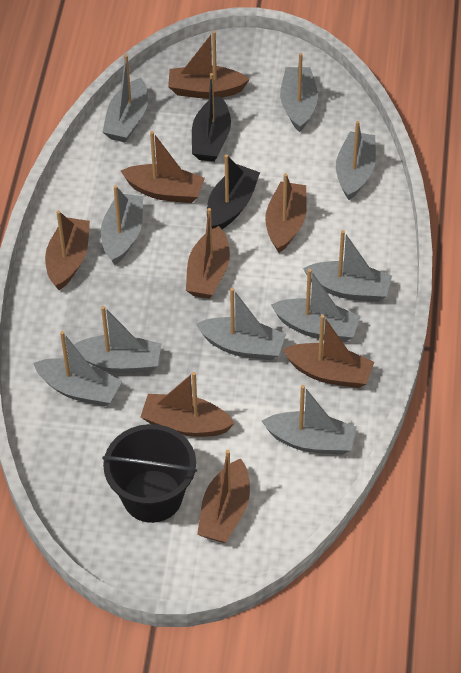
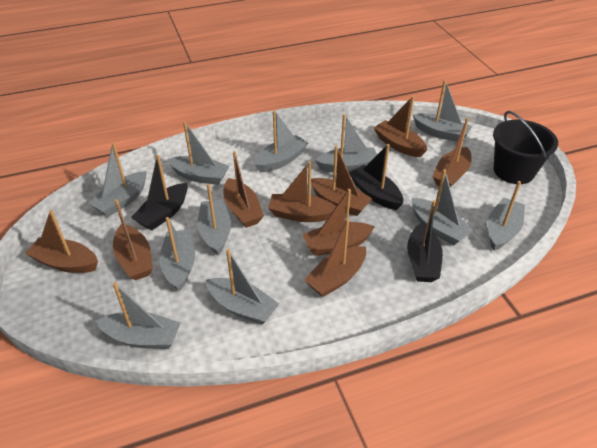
black boat: [192,73,231,162] [207,154,260,229] = 2 -> [131,155,188,231] [349,144,403,210] [407,200,443,282] = 3
brown boat: [45,211,90,290] [121,131,205,203] [141,372,235,437] [168,31,250,99] [186,208,230,299] [197,450,250,543] [265,173,307,253] [283,315,374,388] = 8 -> [25,210,98,273] [113,199,153,280] [223,151,264,228] [268,161,336,222] [303,189,375,256] [304,219,366,297] [311,146,372,216] [374,96,428,157] [432,118,472,187] = 9
grey boat: [33,331,122,407] [74,306,161,373] [101,185,143,265] [103,54,148,143] [196,288,286,360] [262,385,357,455] [271,269,361,342] [280,53,318,132] [303,230,392,302] [336,121,376,200] = 10 -> [88,142,147,217] [96,282,180,349] [159,217,195,291] [167,121,229,185] [198,184,231,255] [206,249,279,325] [255,110,308,172] [315,114,377,173] [412,169,474,245] [413,80,472,142] [488,181,525,251] = 11

